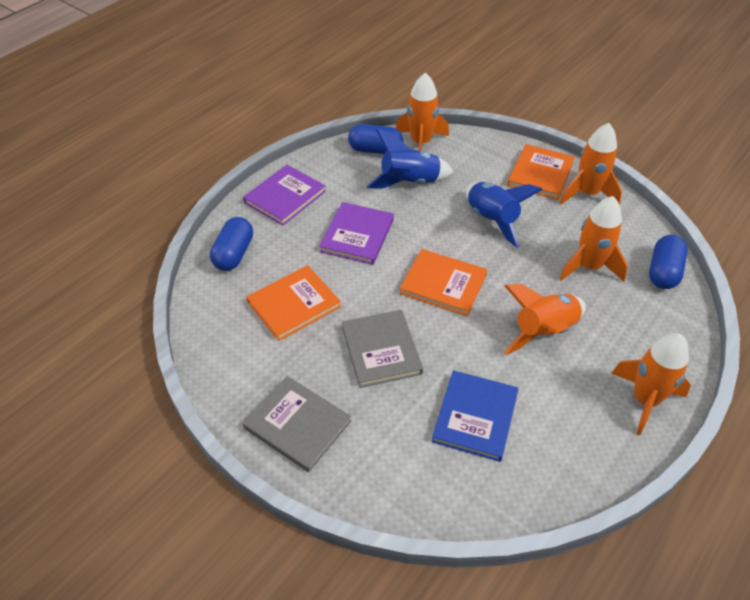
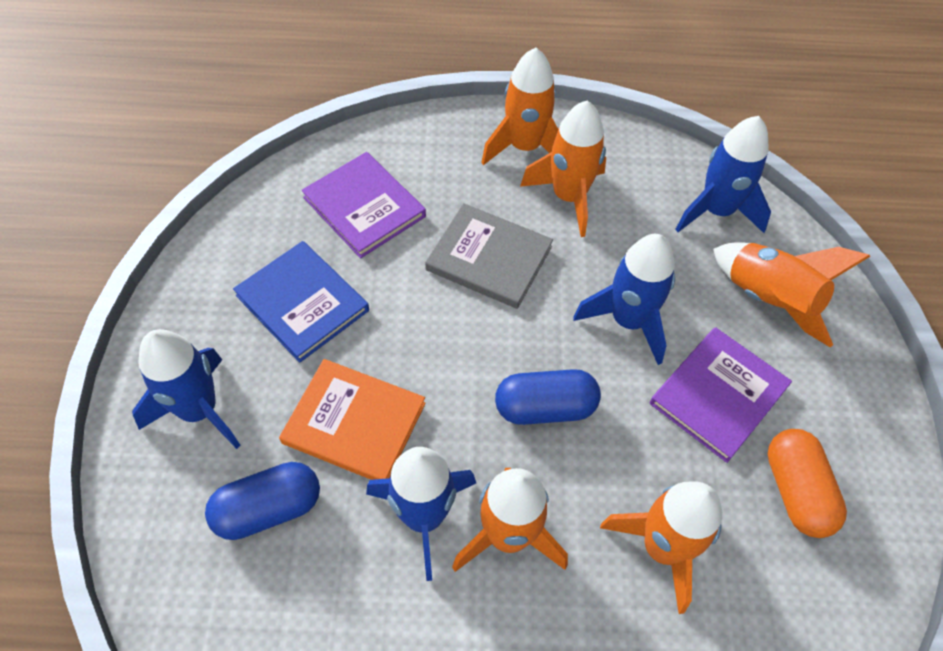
blue capsule: [210,217,253,271] [348,124,403,154] [649,235,688,289] = 3 -> [205,462,320,540] [495,369,601,425] = 2
blue rocket: [366,129,454,188] [466,182,543,248] = 2 -> [132,329,241,449] [366,447,476,581] [573,234,675,365] [675,116,771,233] = 4
grey book: [243,376,351,472] [342,310,423,388] = 2 -> [425,203,553,309] = 1
orange book: [247,265,341,341] [400,249,487,316] [507,144,575,200] = 3 -> [279,359,426,480] = 1
orange capsule: none = 0 -> [768,429,847,538] = 1

